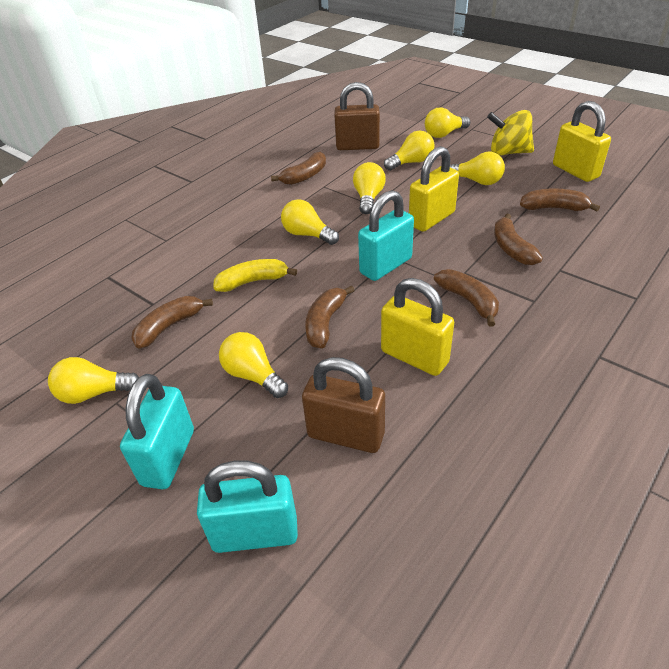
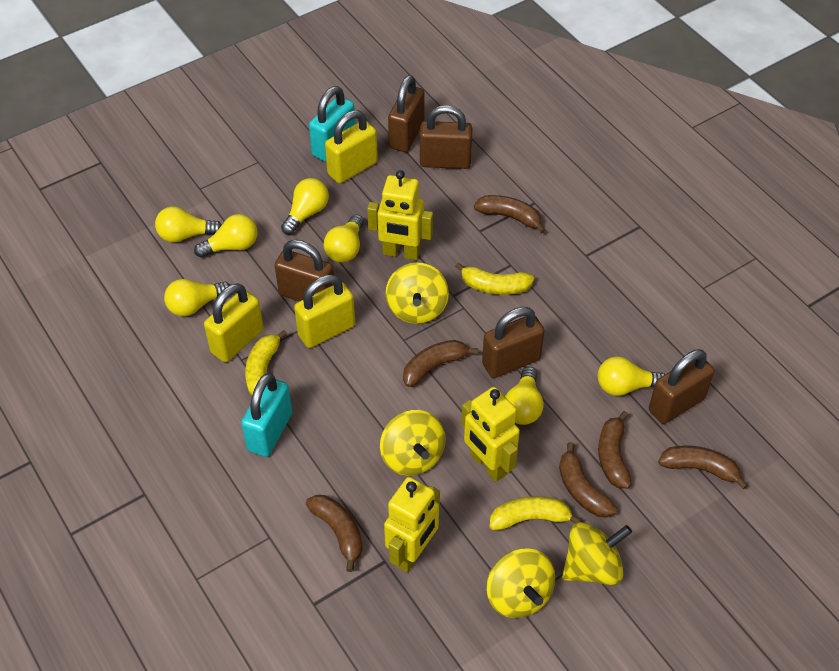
brown padlock: [302,357,385,453] [334,82,380,150] = 2 -> [275,240,334,301] [388,75,424,152] [420,105,473,169] [482,307,545,378] [649,349,714,424] = 5
turquoise padlock: [120,374,194,490] [197,461,298,553] [358,190,414,281] = 3 -> [241,373,292,457] [309,86,355,162] = 2
yellow banana: [213,259,297,292] = 1 -> [245,330,288,396] [455,262,534,295] [490,496,582,530] = 3
yellow robot: none = 0 -> [367,170,433,260] [384,477,440,572] [461,387,520,482] = 3
yellow spinning top: [487,110,534,156] = 1 -> [380,410,446,476] [386,262,449,324] [487,548,555,618] [562,522,632,585] = 4

